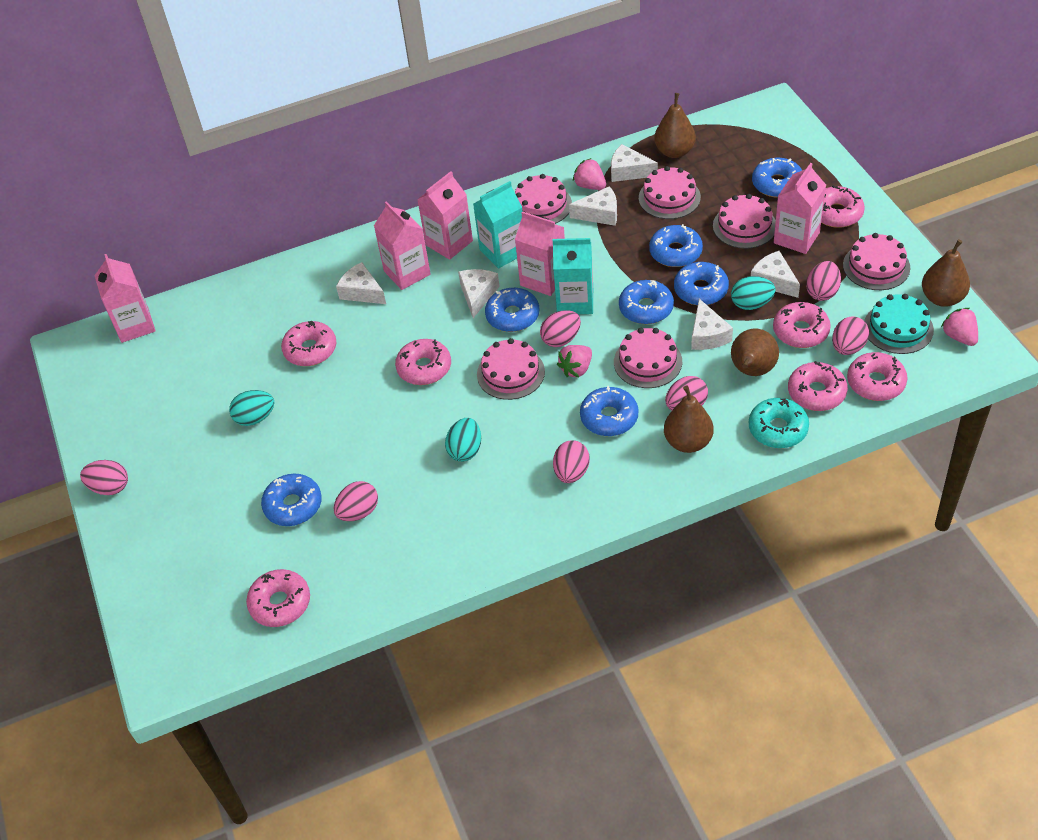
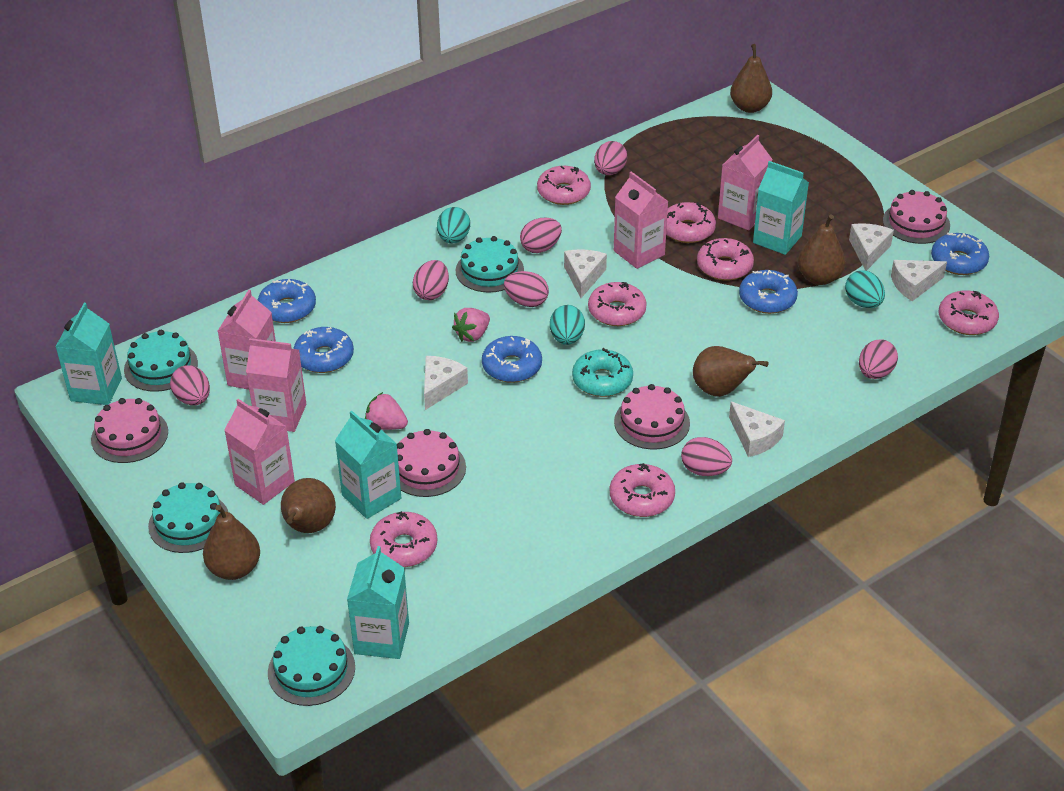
blue donut: [261,474,322,526] [485,288,539,332] [580,386,638,436] [619,280,674,324] [649,224,703,267] [674,262,729,305] [752,158,802,198] = 7 -> [257,279,316,323] [293,327,354,373] [482,336,542,383] [739,270,798,314] [931,233,989,275] = 5
brown pear: [654,93,696,158] [664,385,713,453] [731,329,779,376] [922,239,970,307] = 4 -> [203,505,260,580] [281,478,336,533] [693,346,769,397] [730,44,772,113] [798,214,846,285] = 5
pink cake: [477,338,545,400] [515,174,572,224] [614,328,682,388] [639,166,701,219] [713,194,776,249] [843,233,910,290] = 6 -> [91,398,168,463] [397,429,466,497] [614,384,690,450] [883,190,950,244] = 4
pink strawberry: [557,345,592,377] [573,158,606,190] [941,308,978,346] = 3 -> [365,392,408,430] [452,308,490,342] = 2
turquoise cake: [864,294,934,354] = 1 -> [124,330,198,392] [148,482,228,553] [268,626,355,706] [456,236,524,293] = 4
turquoise carton: [473,181,522,268] [553,238,593,314] = 2 -> [55,303,122,405] [335,411,401,519] [347,546,409,659] [753,161,809,255] = 4
white cheese: [336,262,386,304] [458,269,500,318] [569,186,617,226] [611,144,658,182] [691,299,733,350] [751,251,800,298] = 6 -> [424,356,468,410] [564,249,607,298] [729,402,785,457] [849,223,894,271] [891,260,947,301] = 5

